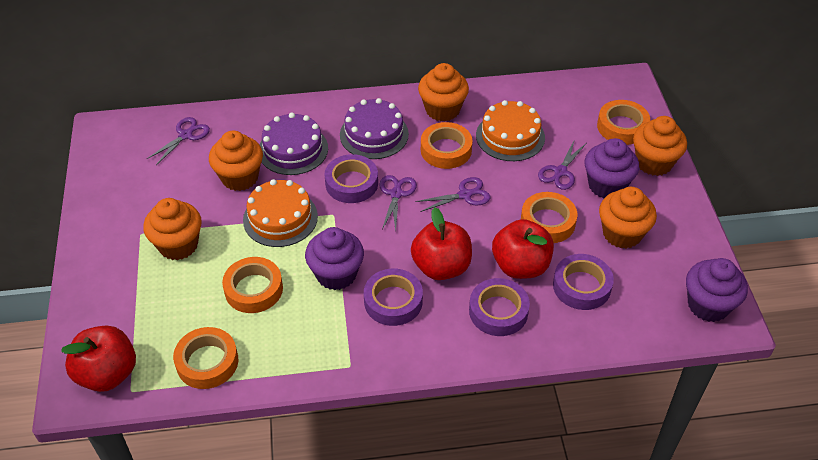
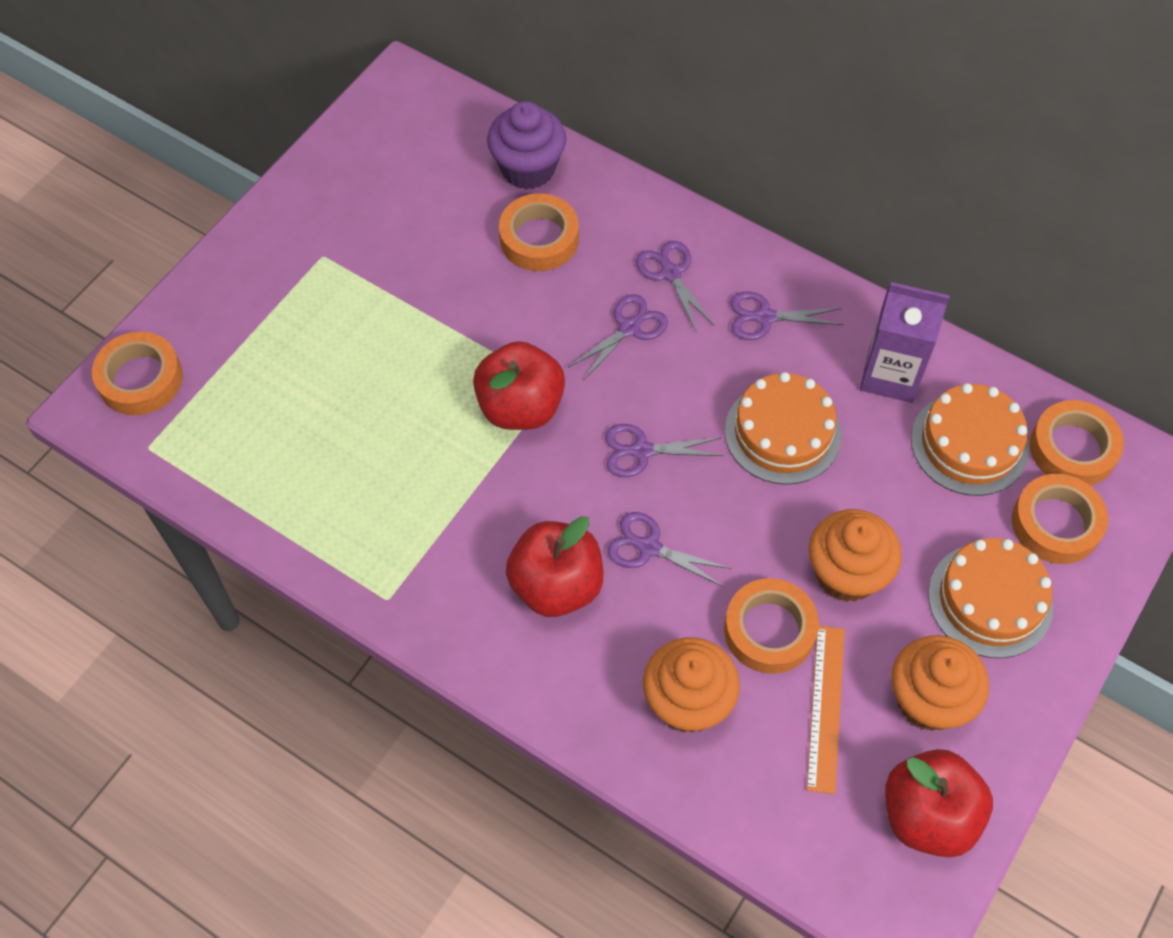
orange cake: [243,179,318,247] [476,100,545,161] = 2 -> [725,372,841,485] [911,383,1029,496] [928,538,1053,658] = 3
orange cupcake: [143,198,202,260] [209,131,263,191] [418,63,469,121] [599,187,657,249] [633,116,687,176] = 5 -> [643,637,740,733] [809,509,902,602] [891,635,989,731] = 3
orange ruler: none = 0 -> [807,626,845,794] = 1
purple cake: [259,113,328,175] [340,98,409,159] = 2 -> none = 0
purple carton: none = 0 -> [860,282,950,403] = 1
purple cupcake: [305,227,364,290] [584,138,639,198] [686,258,748,322] = 3 -> [487,101,566,190] = 1
purple scissors: [147,117,210,165] [379,175,417,231] [415,177,490,212] [538,139,586,190] = 4 -> [568,294,668,381] [605,424,724,477] [607,512,732,587] [636,241,715,333] [730,291,843,340] = 5
purple tape: [325,154,378,203] [364,269,423,326] [469,278,530,336] [553,254,614,310] = 4 -> none = 0

